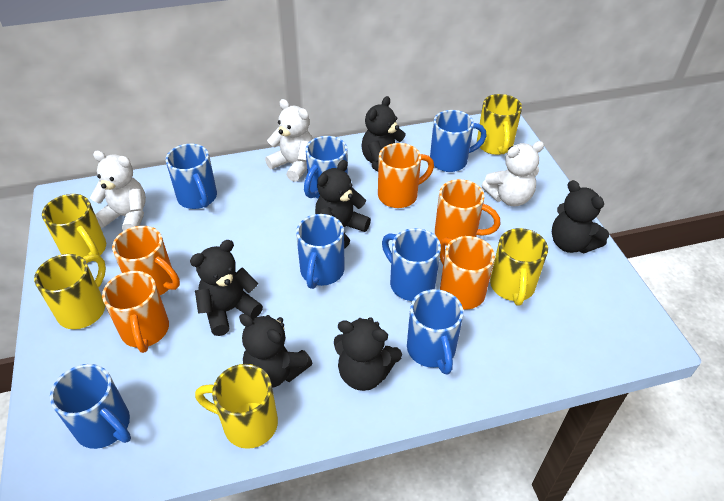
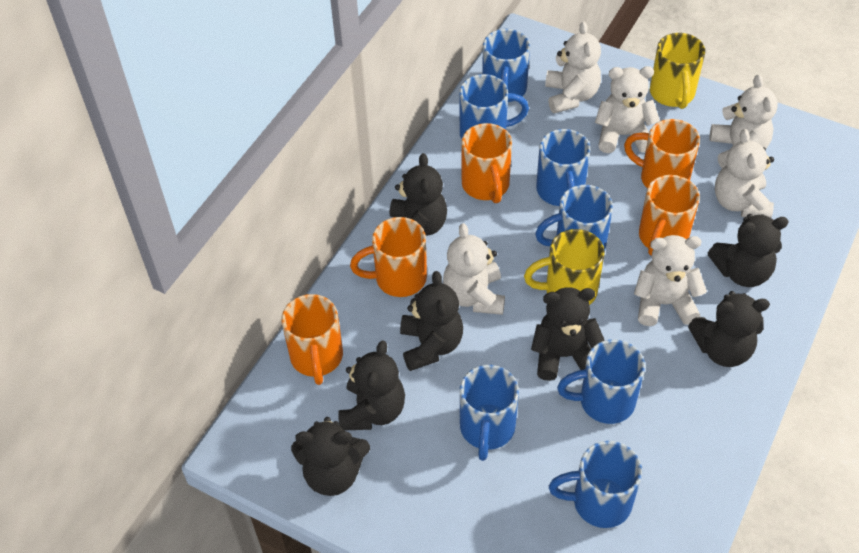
black teddy bear: [190,240,263,336] [239,313,313,388] [315,160,371,249] [334,317,402,391] [361,96,406,172] [552,180,609,253] = 6 -> [291,417,370,496] [338,341,405,431] [390,153,447,236] [400,271,463,371] [531,287,605,381] [688,291,770,367] [708,214,789,287] = 7
white teddy bear: [90,150,146,231] [265,99,313,182] [482,141,544,206] = 3 -> [443,223,505,315] [545,21,601,113] [595,66,660,153] [634,235,707,326] [710,75,778,169] [715,129,774,218] = 6
yellow mug: [34,254,106,329] [42,194,106,258] [195,364,278,449] [477,94,522,155] [490,228,548,306] = 5 -> [524,229,605,304] [650,33,705,109] = 2

